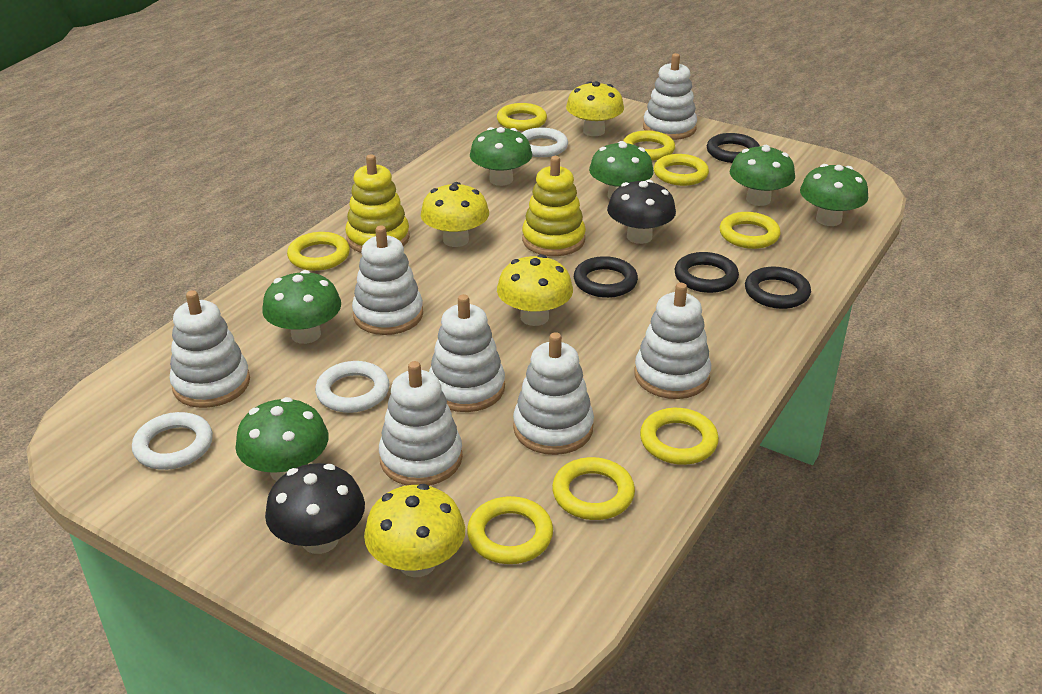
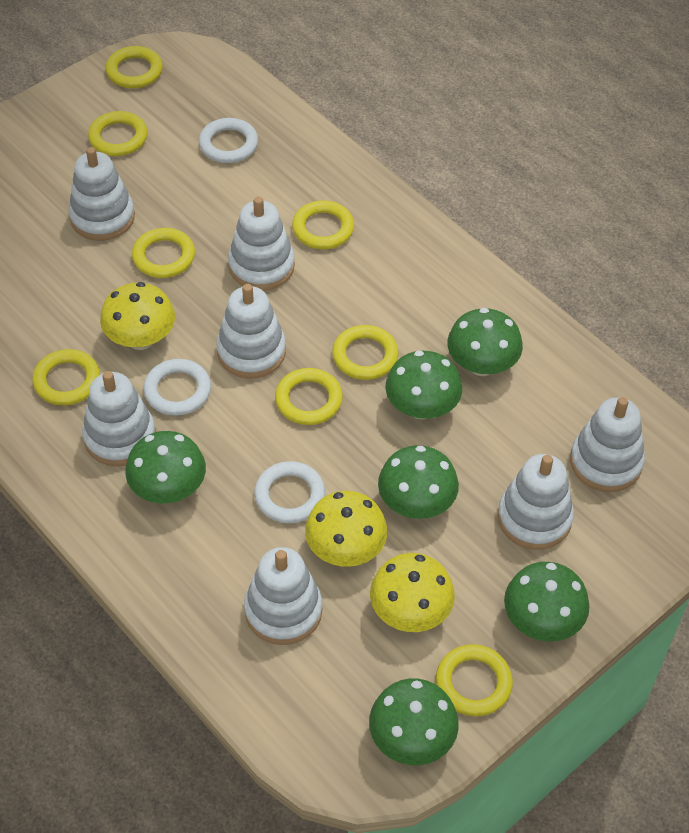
black mushroom: [265,463,365,554] [607,180,676,244] = 2 -> none = 0
black ring: [574,256,638,298] [674,252,739,293] [707,133,760,163] [745,267,811,309] = 4 -> none = 0
yellow mushroom: [364,484,465,577] [421,182,489,247] [497,254,573,326] [566,81,624,136] = 4 -> [100,282,175,350] [305,491,387,567] [370,553,455,632] = 3
yellow stacking toy: [345,154,410,253] [522,156,586,256] = 2 -> none = 0

